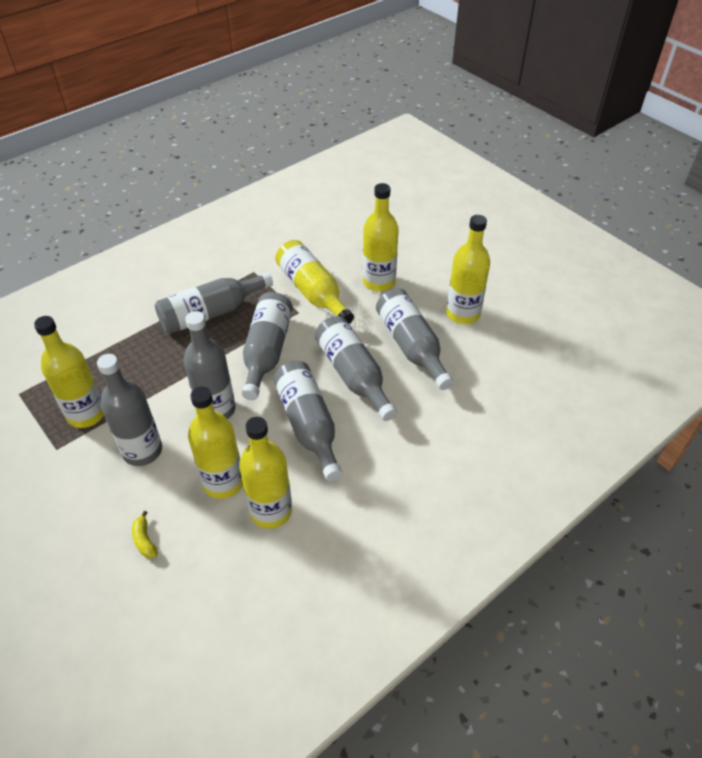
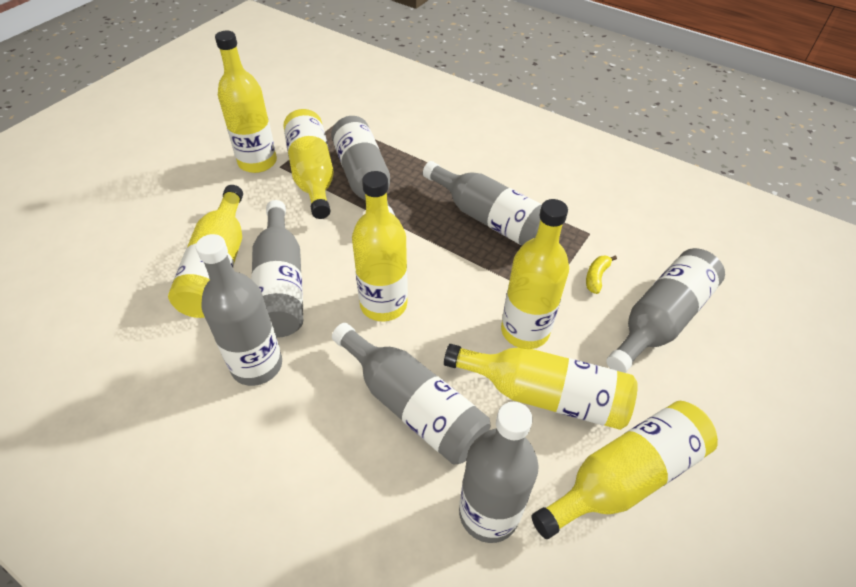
yellow bottle: [34,316,104,428] [188,386,243,499] [239,417,292,529] [275,240,354,324] [363,183,399,292] [446,215,490,324] = 6 -> [168,185,243,318] [215,31,277,173] [283,109,334,219] [352,171,408,322] [444,344,638,430] [501,199,569,349] [532,401,718,539] = 7

